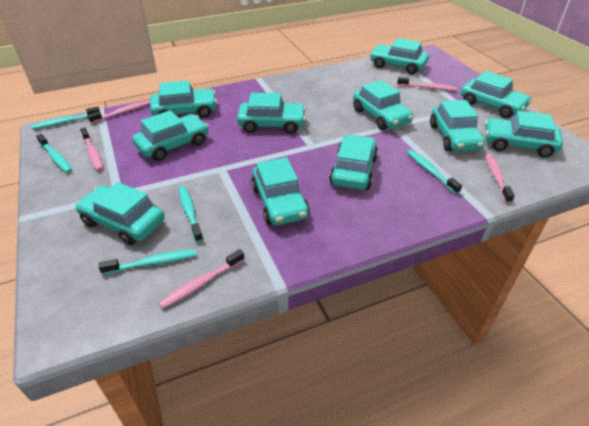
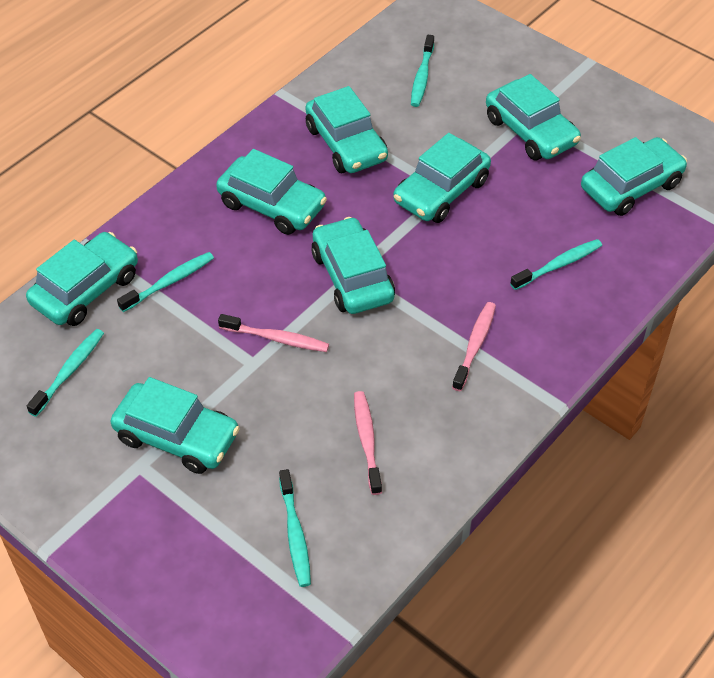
pink toothbrush: [80,127,103,171] [87,100,150,124] [158,249,245,309] [397,77,457,91] [485,153,515,203] = 5 -> [218,314,329,352] [354,391,382,495] [452,302,496,391] = 3
turquoise car: [76,182,165,245] [132,110,209,161] [150,80,217,118] [237,93,306,134] [251,157,310,225] [329,134,378,190] [353,80,414,130] [370,38,429,74] [430,100,485,152] [461,71,532,118] [485,111,563,158] = 11 -> [26,232,138,326] [111,377,240,474] [216,149,327,235] [305,86,388,173] [311,217,395,314] [393,133,491,223] [486,74,581,160] [581,137,687,216] = 8

